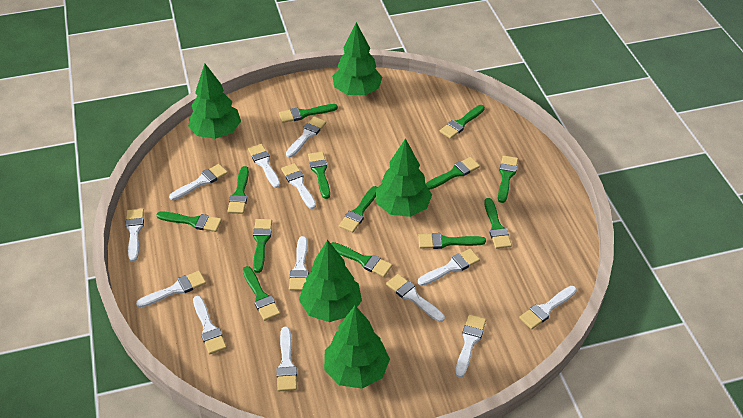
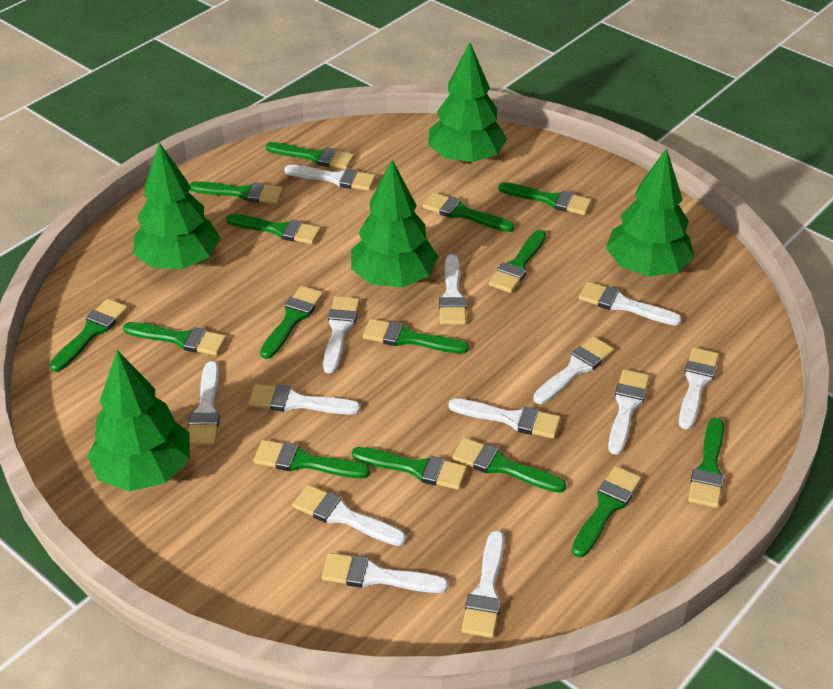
green brush: [157,212,222,232] [227,166,249,214] [243,266,280,321] [253,219,272,273] [279,104,338,123] [308,152,330,199] [331,242,392,277] [339,186,378,233] [418,233,486,249] [426,157,480,190] [440,105,485,139] [484,198,512,249] [498,156,518,203] = 13 -> [49,299,128,372] [123,322,227,356] [190,181,283,204] [226,214,321,244] [253,440,370,478] [260,286,323,359] [266,142,354,170] [352,447,467,490] [363,319,469,354] [423,192,514,232] [452,438,566,493] [489,230,546,293] [498,182,592,215] [572,466,641,557] [688,417,724,508] = 15

